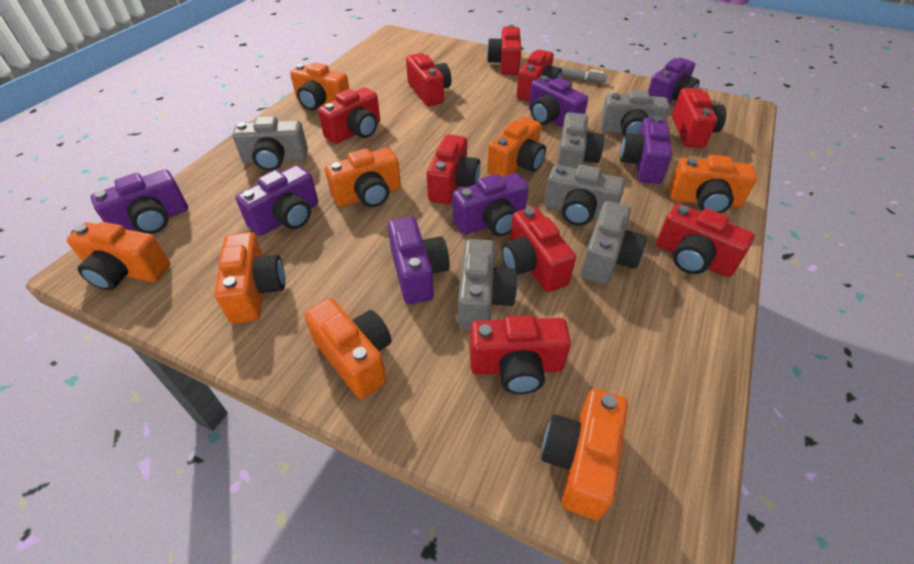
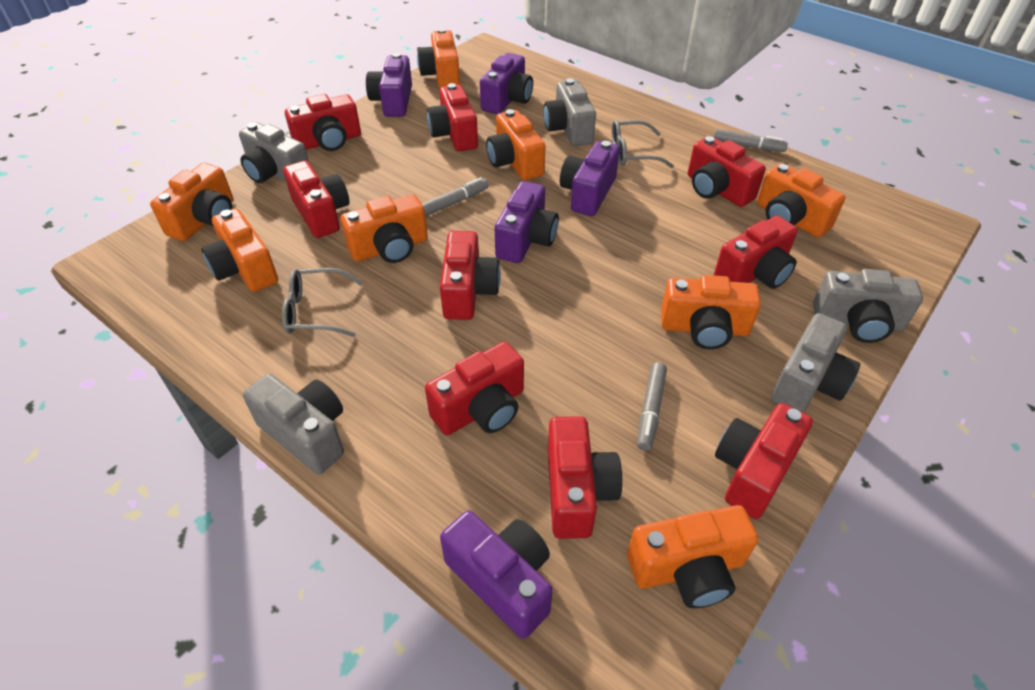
grey camera: [232,116,308,171] [458,239,517,330] [544,164,625,226] [557,112,604,169] [581,201,647,285] [600,90,670,136] = 6 -> [239,122,309,183] [243,374,344,474] [543,78,596,146] [771,313,860,413] [813,269,923,343] = 5
grey glasses: none = 0 -> [282,268,363,337] [612,120,674,168] = 2
grey marker: [553,65,607,83] = 1 -> [422,177,489,217] [637,362,667,451] [714,129,788,152] = 3
purple camera: [90,169,188,234] [236,165,318,236] [388,216,450,304] [453,173,529,236] [529,76,588,127] [620,116,672,184] [648,58,700,103] = 7 -> [366,53,412,117] [440,511,553,639] [480,53,533,114] [495,181,559,263] [560,141,620,216] = 5

